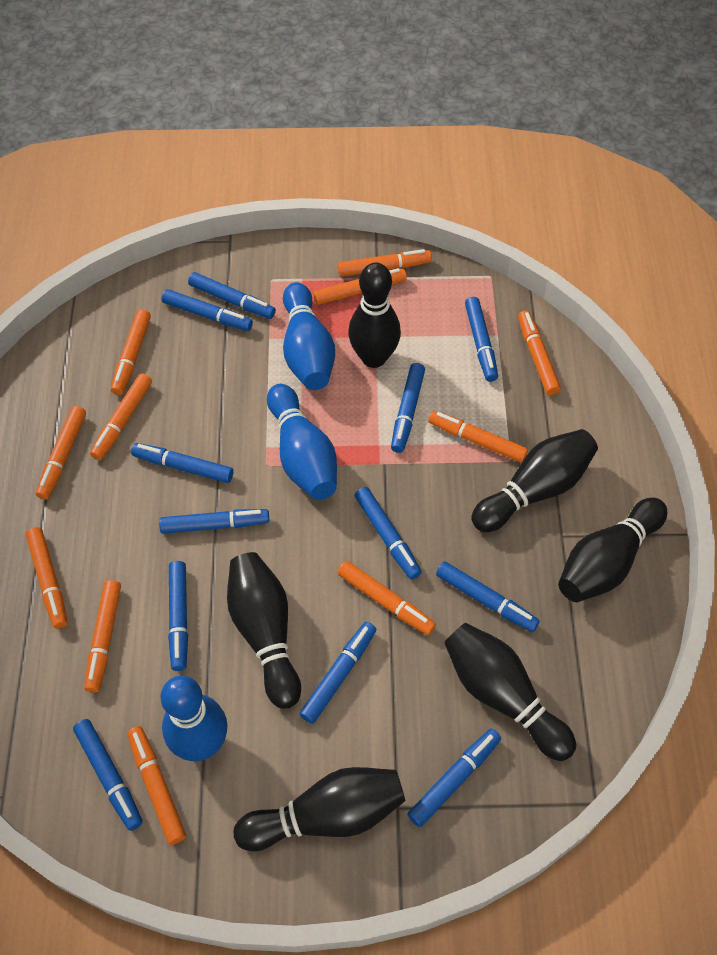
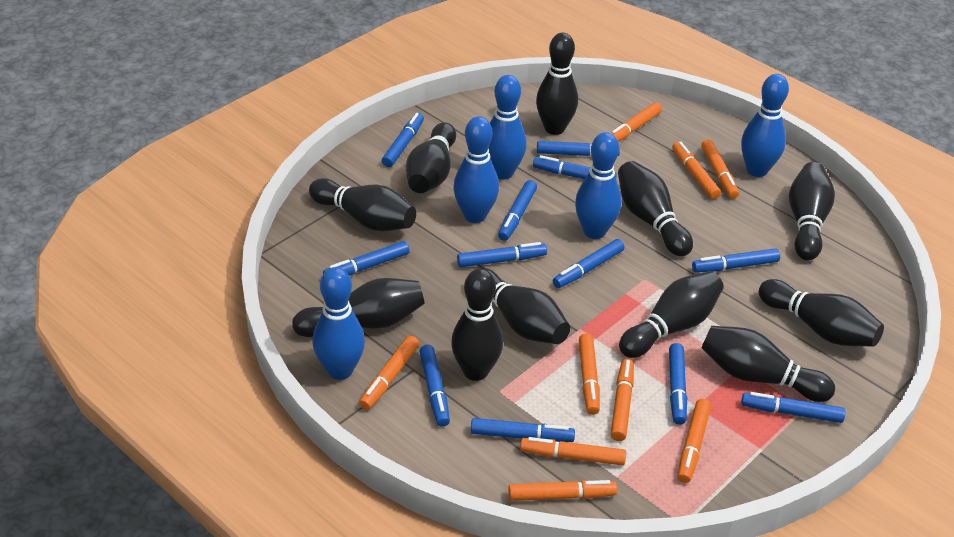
black bowling pin: [227,552,301,709] [234,767,405,851] [348,263,401,368] [444,623,576,761] [471,429,598,532] [558,498,667,602] = 6 -> [292,278,425,337] [309,178,416,231] [406,122,456,193] [451,269,503,381] [480,268,570,344] [536,33,578,135] [618,161,693,256] [619,271,724,358] [701,326,835,402] [759,279,884,347] [789,162,835,260] = 11
blue bowling pin: [161,676,227,761] [267,384,337,500] [283,282,335,390] = 3 -> [313,267,365,380] [453,116,499,223] [489,75,527,179] [575,132,621,239] [741,74,789,177] = 5
orange marker: [26,527,68,629] [36,406,86,500] [84,580,121,693] [90,373,152,460] [111,309,151,395] [127,726,186,845] [313,268,407,305] [337,561,436,635] [338,249,432,277] [428,411,528,463] [518,310,561,396] = 11 -> [359,336,419,410] [508,480,617,501] [520,437,626,466] [579,334,600,415] [611,102,662,142] [611,359,634,441] [672,142,721,199] [678,399,711,483] [701,139,739,199] = 9

